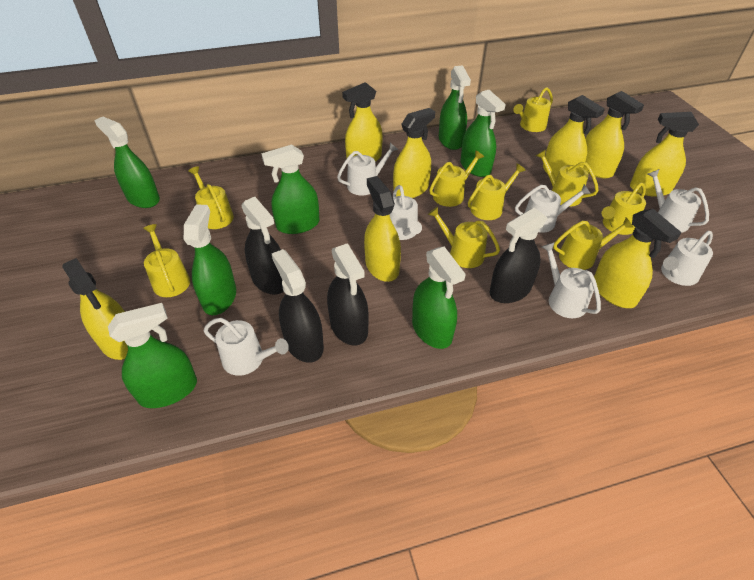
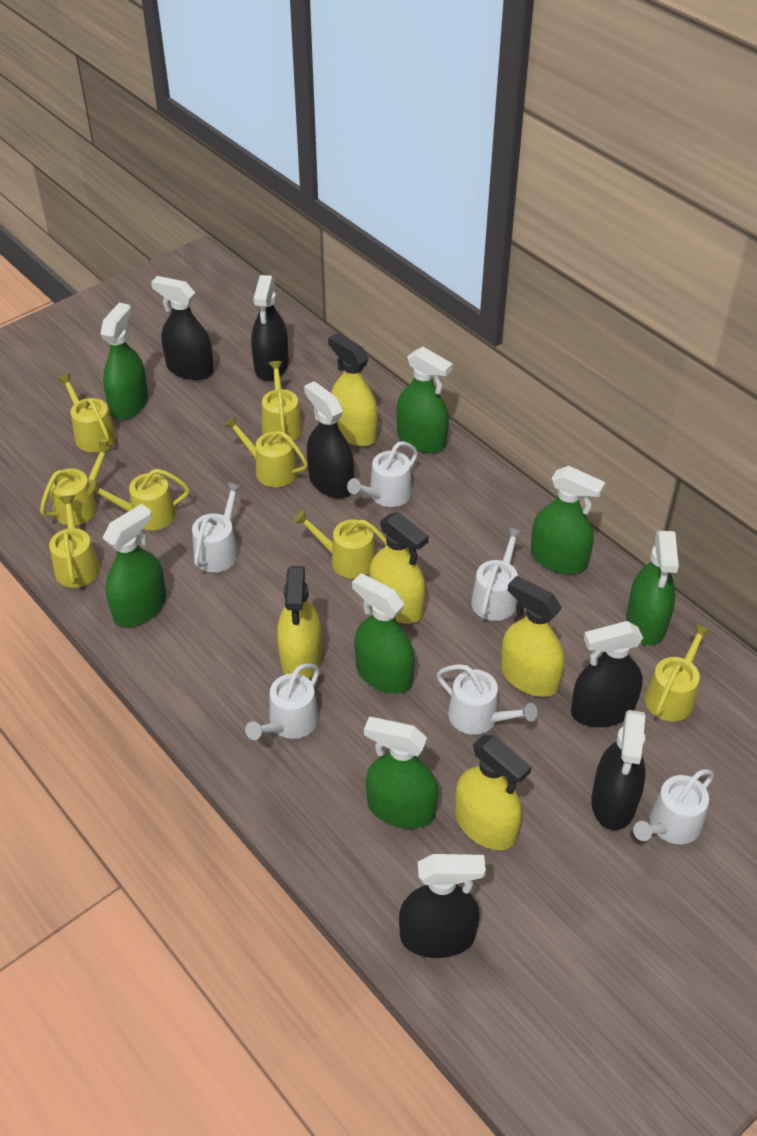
black spray bottle: [242,197,284,295] [272,249,324,363] [327,243,369,346] [490,208,547,303] = 4 -> [151,276,214,380] [251,275,289,381] [304,381,354,499] [399,854,486,958] [571,621,643,727] [591,710,645,830] = 6
white watering can: [203,318,289,376] [337,143,398,195] [390,185,422,240] [515,184,591,233] [542,242,601,318] [647,169,709,232] [661,231,713,286] = 7 -> [192,482,242,572] [245,663,319,740] [347,441,418,507] [437,664,537,735] [471,527,523,621] [633,769,714,844] = 6
yellow spray bottle: [62,258,128,360] [342,82,383,162] [364,176,401,282] [393,108,435,198] [543,95,605,178] [583,91,644,178] [594,209,682,308] [630,112,699,197] = 8 -> [277,566,322,679] [328,333,378,446] [370,512,429,624] [455,735,531,850] [501,576,565,697] = 5
yellow watering can: [143,224,190,297] [188,166,234,229] [428,207,500,268] [429,150,484,207] [468,163,526,220] [513,87,553,132] [536,149,599,207] [553,217,634,270] [602,182,646,235] = 9 -> [40,442,113,525] [49,495,100,588] [58,373,116,452] [87,469,190,530] [224,416,308,487] [262,361,302,440] [294,510,387,579] [645,624,711,722] = 8

